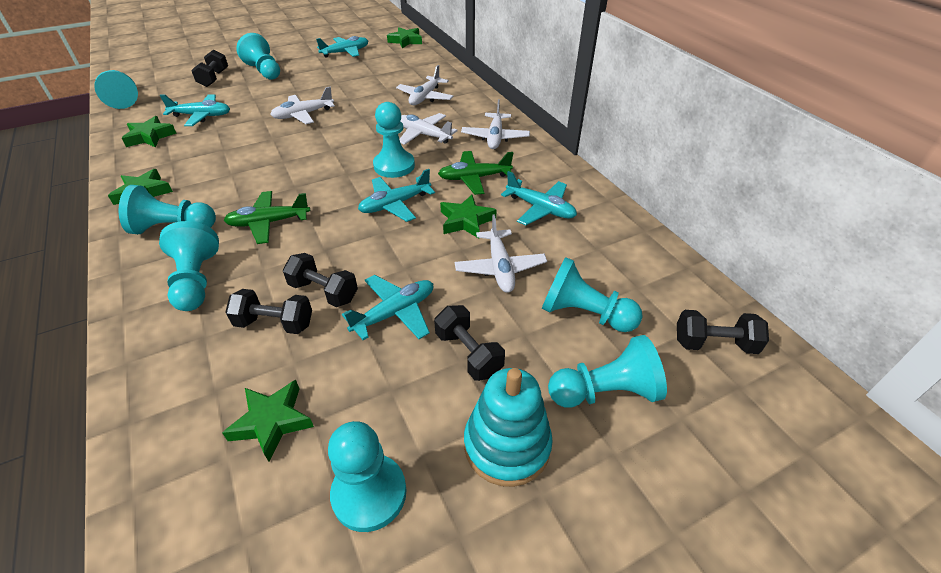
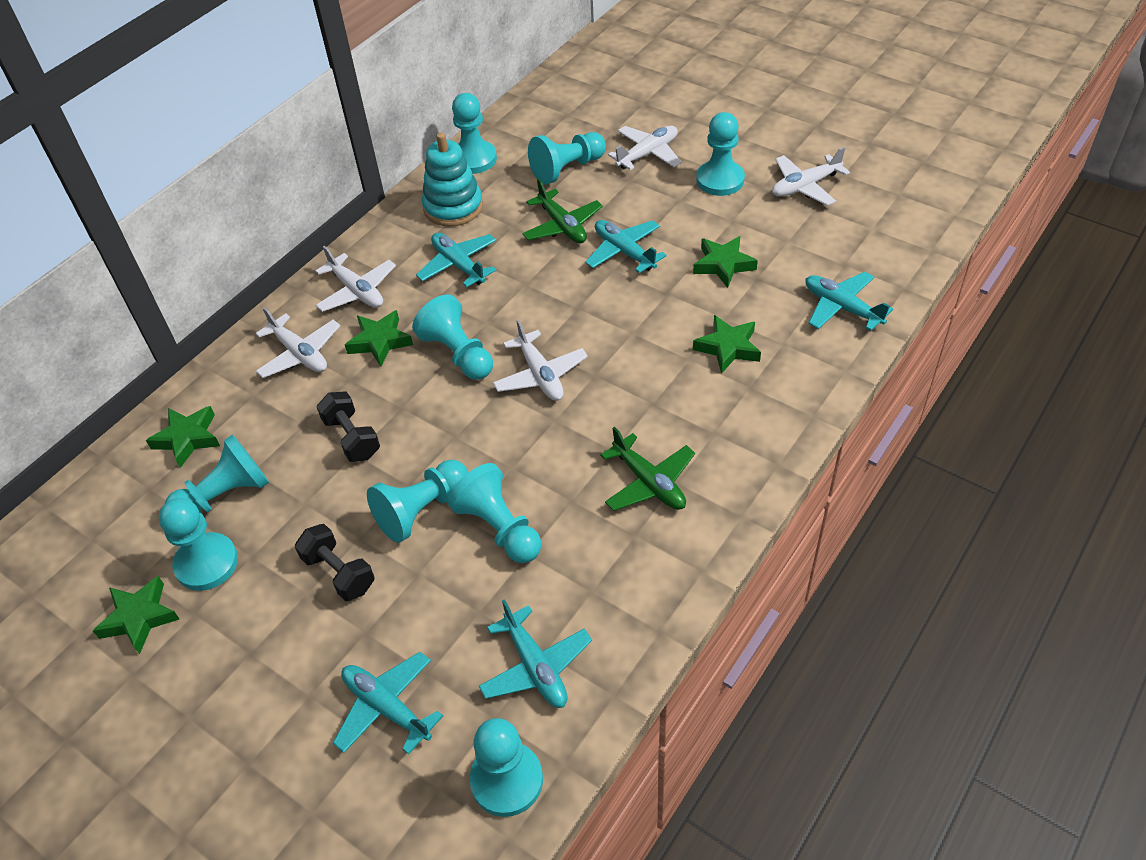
black dumbbell: [191,49,228,87] [225,289,312,334] [283,253,358,307] [434,305,505,381] [677,310,769,354] = 5 -> [295,524,374,601] [316,392,380,462] = 2
turquoise pawn: [95,70,138,109] [119,185,216,234] [159,221,219,311] [236,33,280,80] [328,421,407,532] [373,102,415,178] [542,257,643,332] [548,335,667,408] = 8 -> [159,498,238,591] [165,435,269,513] [367,460,468,543] [412,295,493,380] [447,463,541,563] [452,93,497,174] [470,718,543,817] [528,132,606,185] [696,112,745,196] = 9

